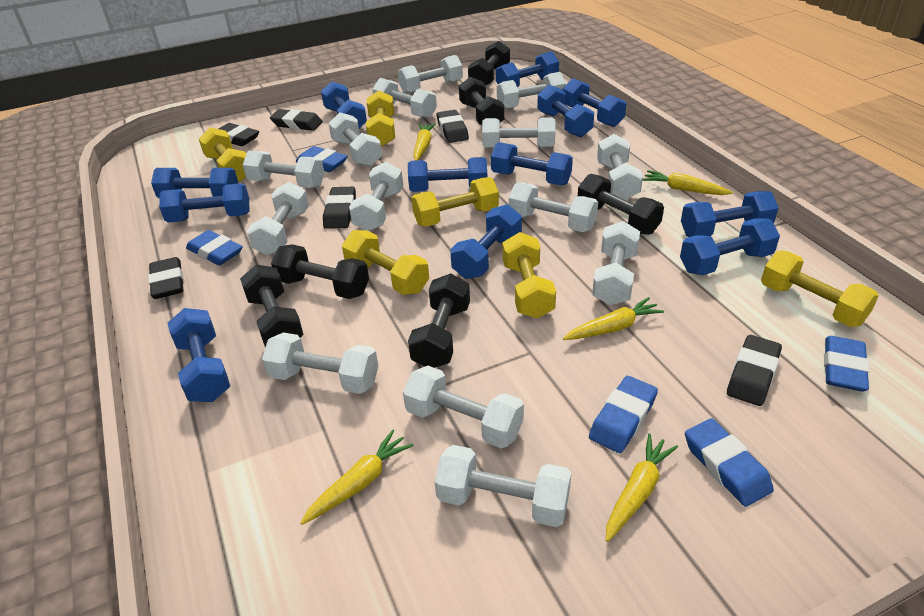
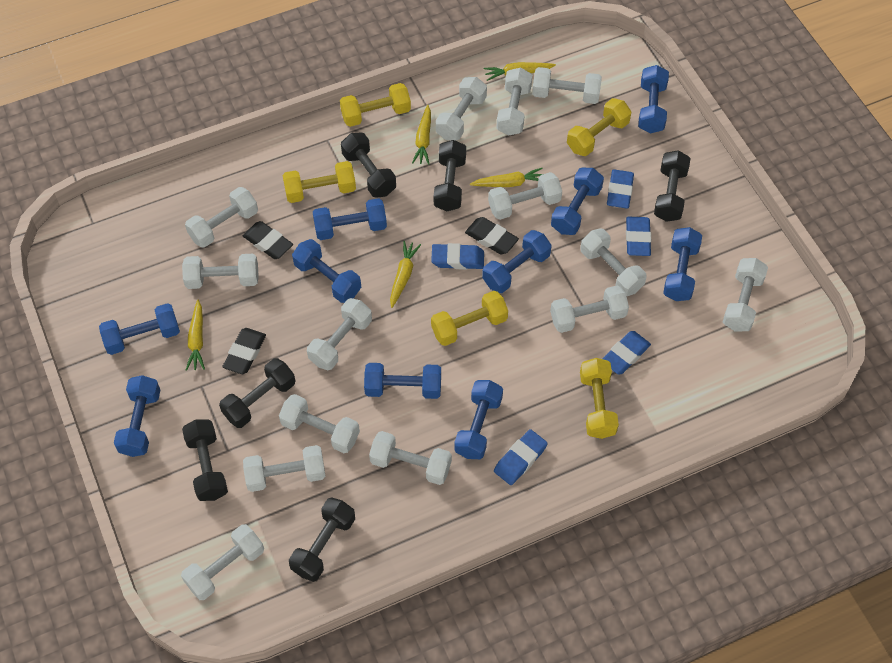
black eraser: [148,257,184,299] [219,123,259,146] [270,109,323,131] [323,187,356,229] [437,110,469,143] [727,335,782,406] = 6 -> [222,328,266,374] [243,221,293,259] [465,217,519,254] = 3
blue dumbbell: [151,168,238,198] [159,183,250,223] [168,308,230,402] [321,82,367,128] [408,157,487,192] [450,204,522,279] [491,142,573,185] [496,51,559,87] [537,85,594,137] [562,78,626,127] [680,218,780,275] [681,191,778,237] = 12 -> [99,303,180,355] [114,375,160,457] [292,239,361,303] [313,198,387,240] [364,363,441,399] [454,380,503,459] [482,230,552,293] [551,168,604,235] [638,65,669,133] [663,227,702,301] = 10
yellow dumbbell: [199,127,246,182] [342,230,429,295] [366,91,395,146] [412,177,499,227] [502,232,556,319] [761,251,879,327] = 6 -> [283,161,356,203] [340,83,411,127] [431,291,508,346] [567,98,632,156] [580,358,619,439] = 5

